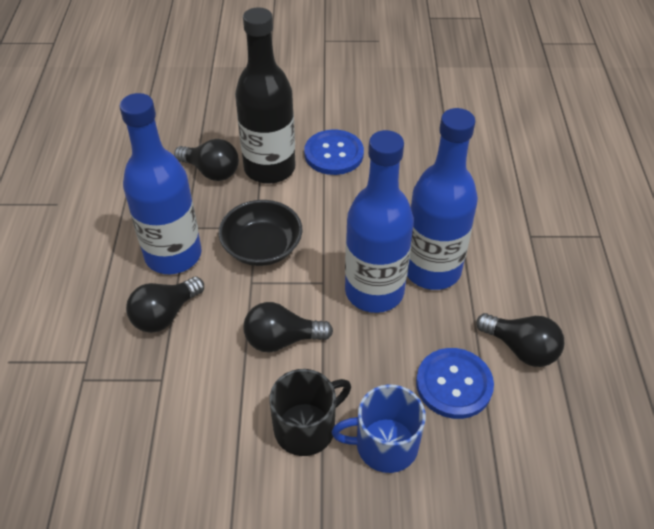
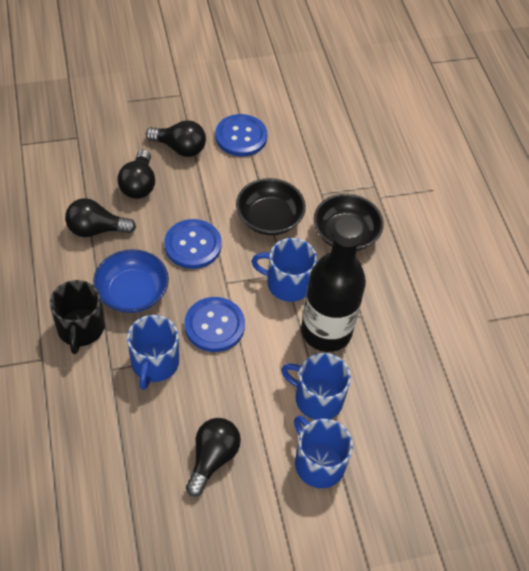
black bowl: [218,200,302,266] = 1 -> [236,178,306,235] [314,194,384,251] = 2
blue bottle: [119,93,201,274] [345,130,414,313] [407,108,478,290] = 3 -> none = 0
blue bowl: none = 0 -> [93,249,169,313] = 1
blue button: [304,130,364,175] [416,348,494,419] = 2 -> [164,219,222,269] [184,297,245,352] [215,114,267,156] = 3
blue mug: [332,384,426,473] = 1 -> [127,315,179,390] [251,238,317,302] [281,353,351,420] [294,416,353,488] = 4

